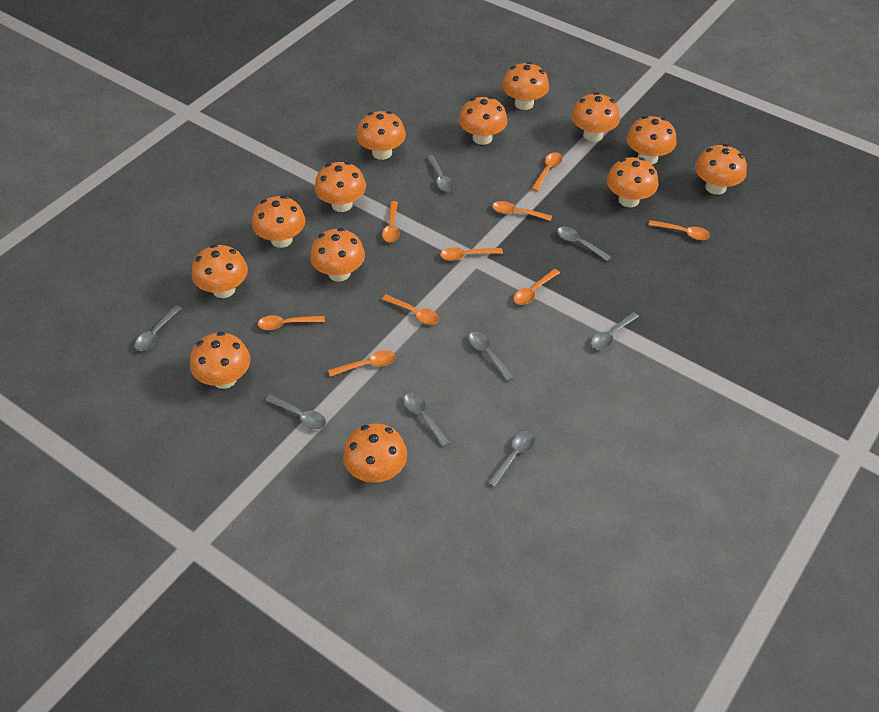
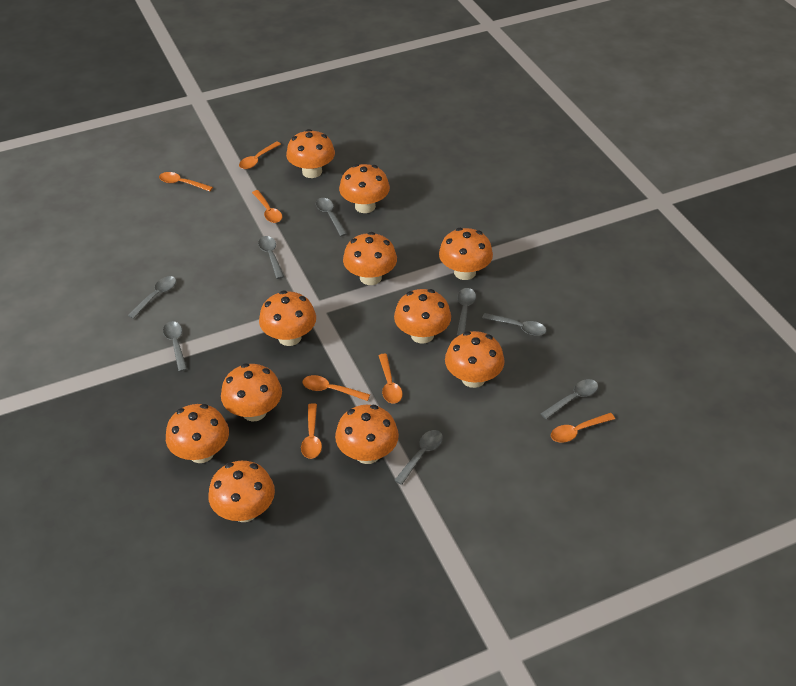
orange mushroom: [190,332,250,389] [192,244,248,298] [252,196,306,248] [310,228,365,282] [314,162,366,212] [343,423,407,483] [357,111,406,160] [459,96,507,145] [502,62,549,110] [571,92,620,142] [607,157,658,207] [627,116,677,164] [695,144,747,195] = 13 -> [166,404,229,463] [208,461,275,522] [221,363,282,422] [259,291,316,346] [286,129,335,178] [335,405,399,464] [339,164,390,213] [343,232,397,285] [394,289,451,344] [439,228,493,280] [445,331,505,388] = 11
orange spoon: [258,315,325,330] [328,350,396,377] [381,294,439,325] [382,201,400,242] [440,247,503,261] [492,201,552,221] [513,269,560,305] [531,152,562,191] [648,220,710,240] = 9 -> [159,172,213,192] [239,141,281,169] [252,190,282,223] [301,403,322,459] [302,375,370,401] [378,354,403,403] [551,413,615,443] = 7

